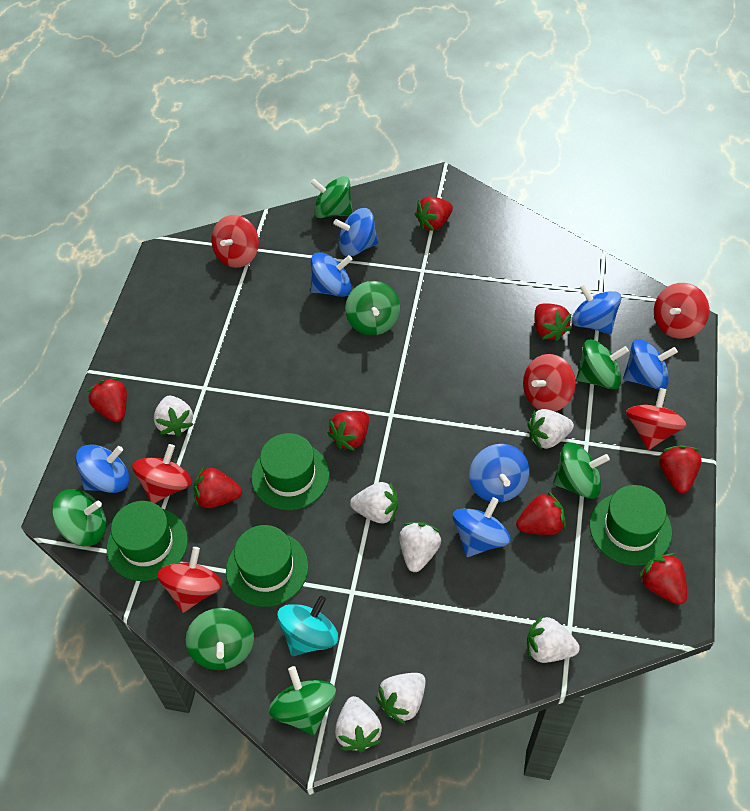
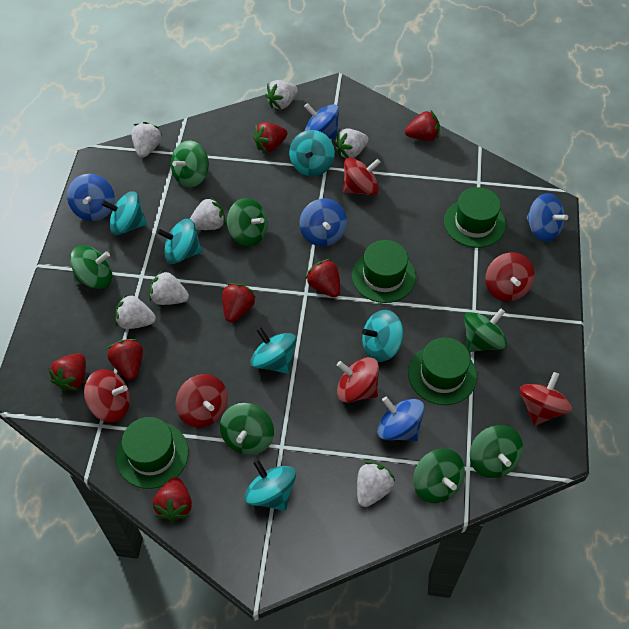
blue spinning top: [76,444,129,493] [311,252,353,297] [333,208,378,257] [453,497,511,557] [469,444,529,502] [571,284,621,334] [623,339,678,390] = 7 -> [67,174,115,221] [299,198,347,247] [304,103,339,139] [377,396,424,441] [527,193,568,242] = 5
red strawberry: [87,378,127,423] [193,467,242,508] [328,411,369,451] [415,196,453,231] [516,492,566,535] [534,303,571,341] [639,553,687,605] [659,445,702,493] = 8 -> [48,353,86,391] [108,339,143,380] [153,477,192,522] [222,283,256,322] [253,122,288,153] [306,259,340,297] [405,111,440,141] = 7
turquoise spinning top: [277,596,338,656] = 1 -> [101,191,147,235] [157,219,202,264] [245,459,296,511] [250,327,296,374] [289,130,335,176] [362,310,403,362] = 6

